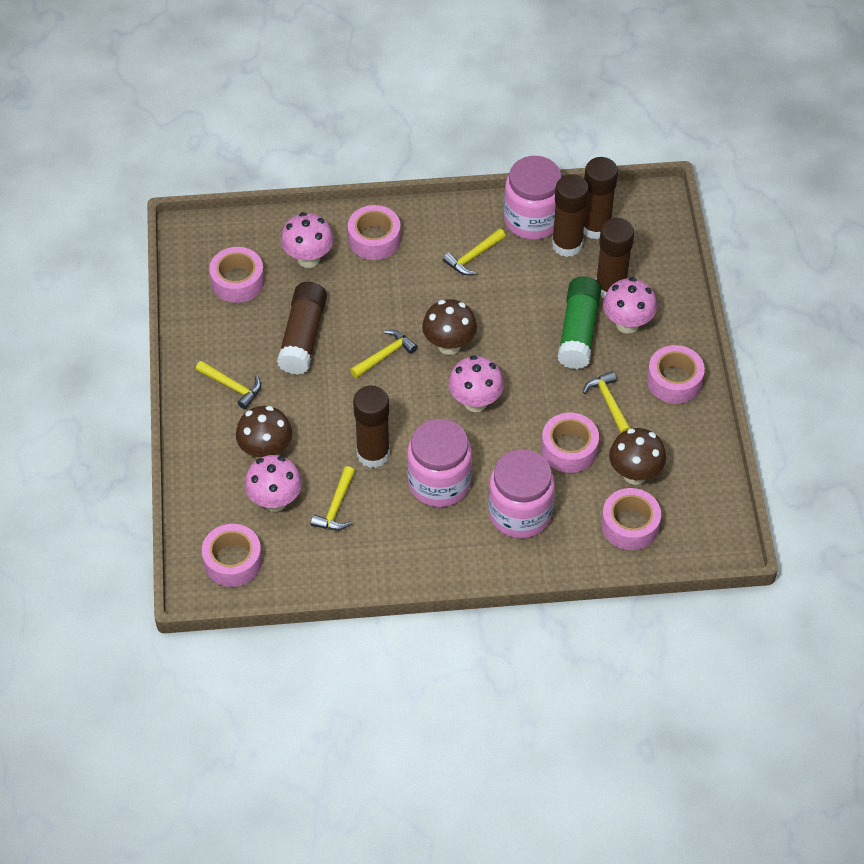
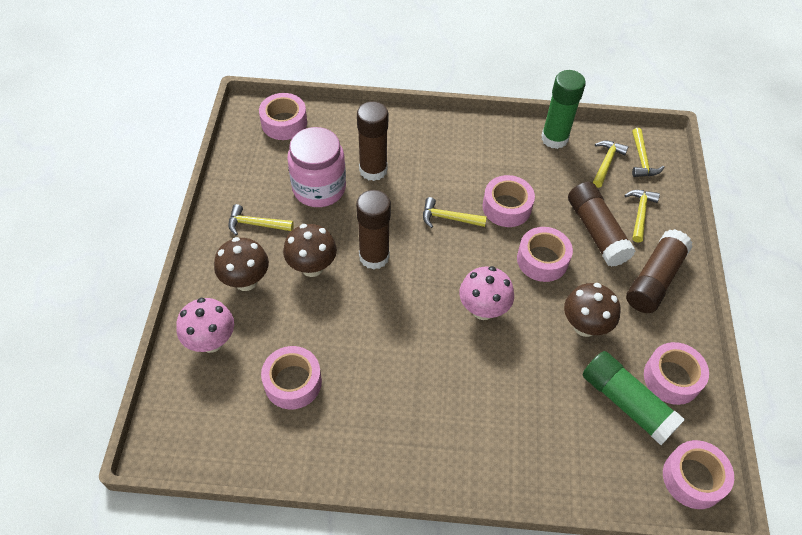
brown glue stick: [277,282,327,375] [353,386,390,468] [552,174,589,257] [583,157,618,239] [596,218,634,298] = 5 -> [356,190,391,270] [357,101,388,181] [568,182,636,267] [626,229,693,313] = 4
green glue stick: [558,277,601,369] = 1 -> [541,70,586,149] [583,351,685,445] = 2
pink jar: [407,419,472,507] [488,449,555,538] [504,156,561,240] = 3 -> [287,127,346,207] = 1
pink mushroom: [244,455,302,512] [281,212,334,268] [448,355,504,412] [603,277,657,334] = 4 -> [176,298,234,353] [459,266,514,320] = 2

